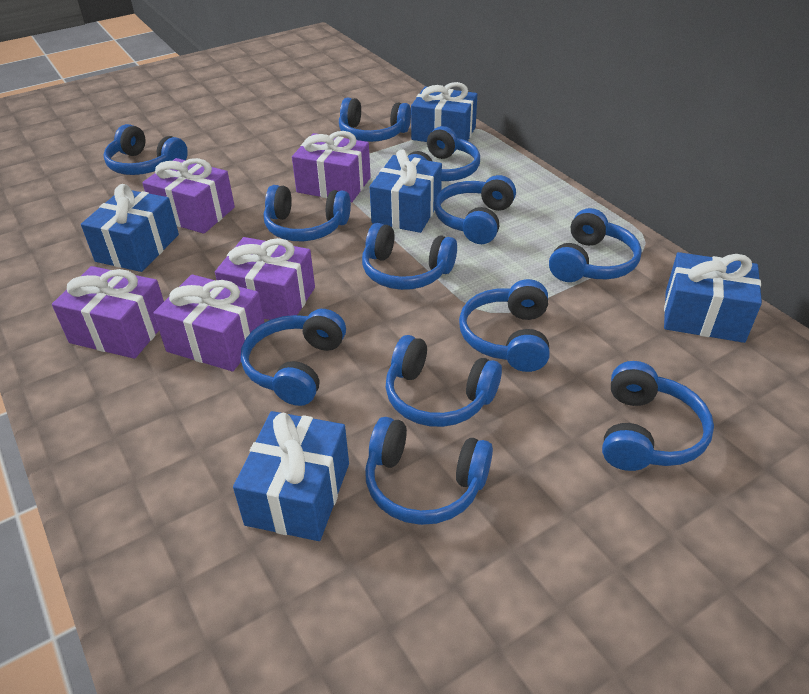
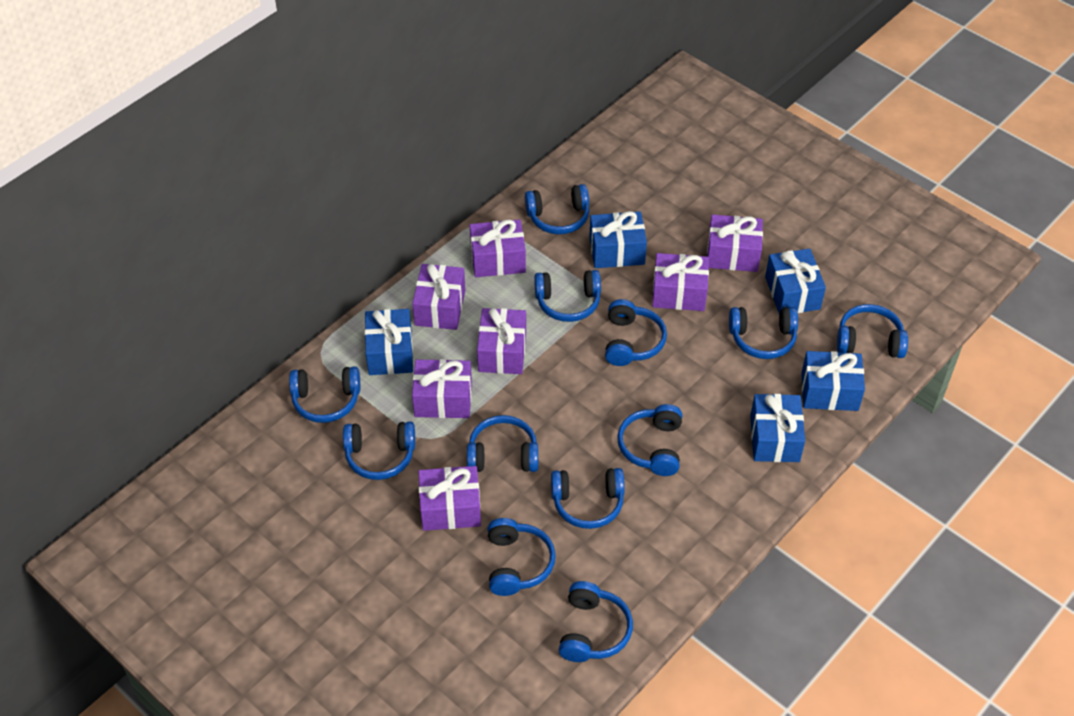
purple gift: [52,266,164,359] [142,158,235,234] [154,274,265,371] [215,237,315,320] [292,131,371,202] = 5 -> [412,264,465,330] [412,359,472,418] [418,466,481,531] [470,219,526,277] [477,308,526,374] [652,253,709,311] [707,214,763,272] = 7

